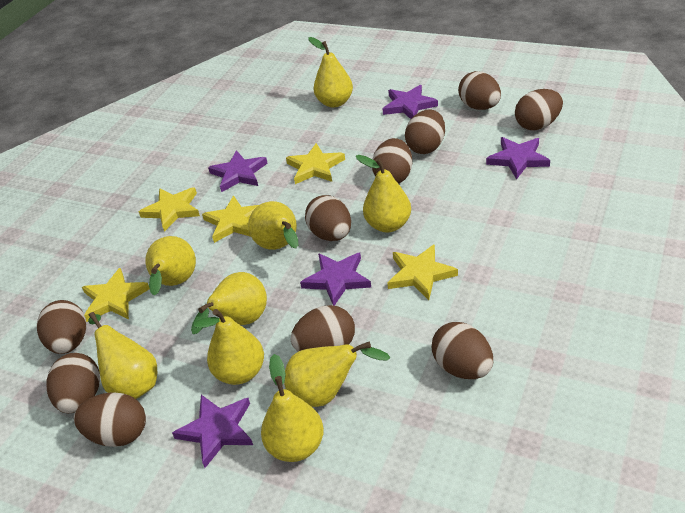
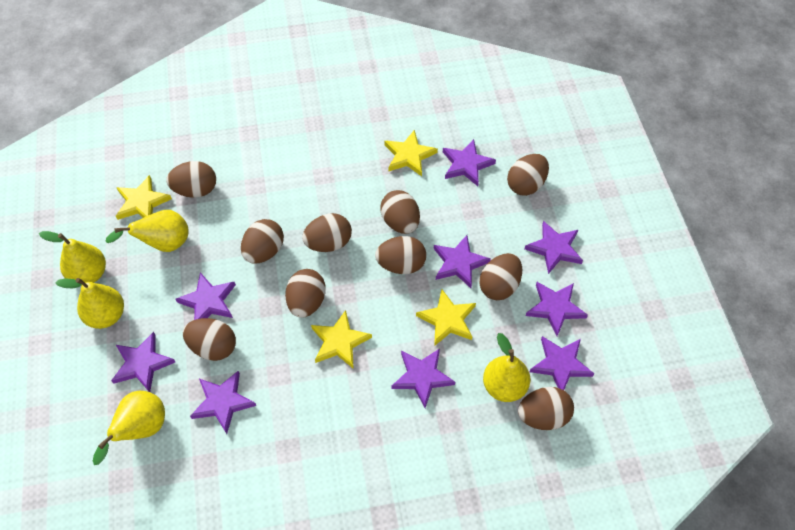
purple star: [172,395,253,468] [208,150,268,192] [300,253,371,306] [382,85,438,119] [486,137,550,180] = 5 -> [111,332,175,392] [175,272,236,320] [190,371,256,434] [391,348,455,408] [434,235,491,288] [443,139,496,186] [524,221,583,274] [526,282,588,336] [529,336,594,390] = 9
yellow pear: [88,312,157,399] [145,236,196,296] [191,272,267,334] [194,309,264,385] [248,201,298,250] [261,354,324,462] [284,342,390,407] [309,37,353,108] [356,155,411,232] = 9 -> [39,231,106,286] [55,278,124,329] [93,391,165,465] [105,210,189,252] [483,333,530,402] = 5
yellow star: [82,268,150,322] [139,187,200,232] [202,196,259,243] [286,143,345,184] [387,244,458,300] = 5 -> [116,175,172,220] [311,310,372,369] [384,130,438,176] [416,290,476,346] = 4

